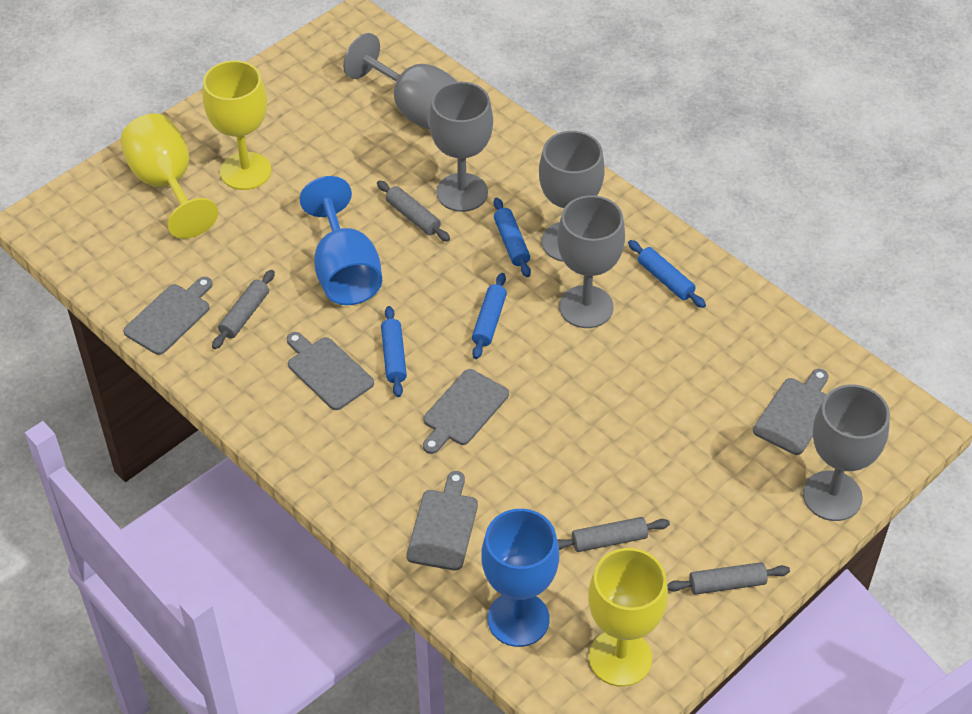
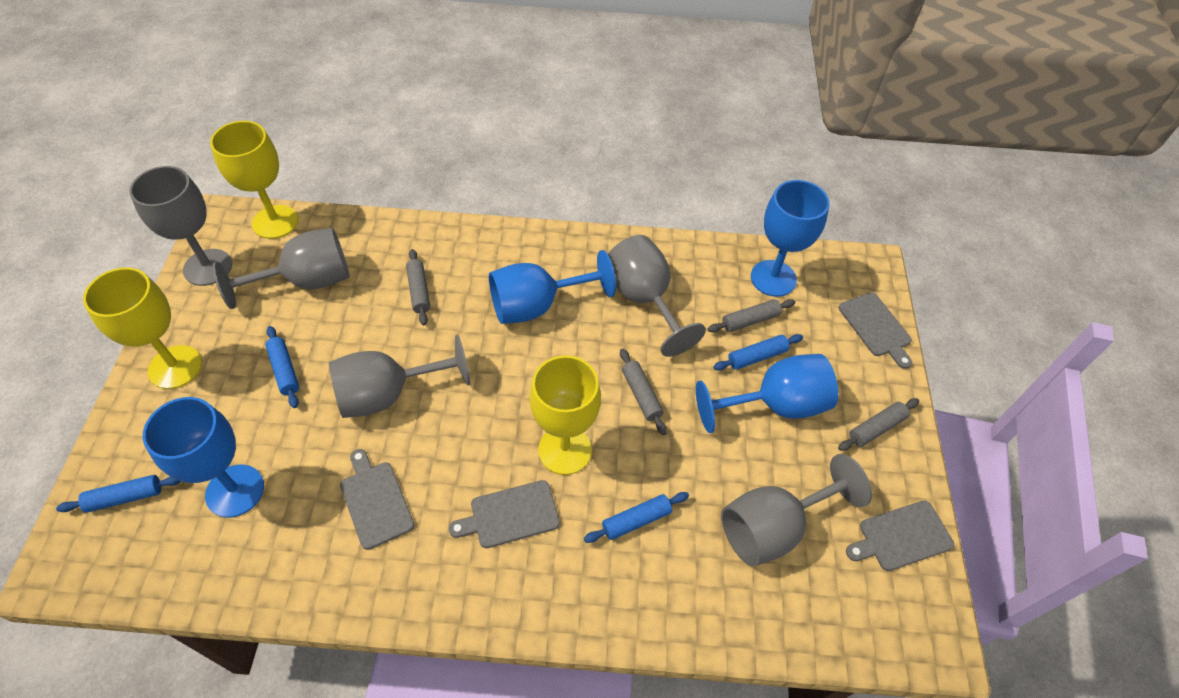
blue goblet: [300,176,382,305] [481,509,559,647] = 2 -> [143,397,264,518] [489,250,616,324] [696,354,838,433] [751,180,830,297] = 4
grey cutting board: [123,277,212,355] [287,332,374,410] [406,471,478,571] [423,369,509,454] [753,369,829,455] = 5 -> [340,449,414,550] [449,480,560,548] [839,292,912,369] [846,501,954,571] = 4

